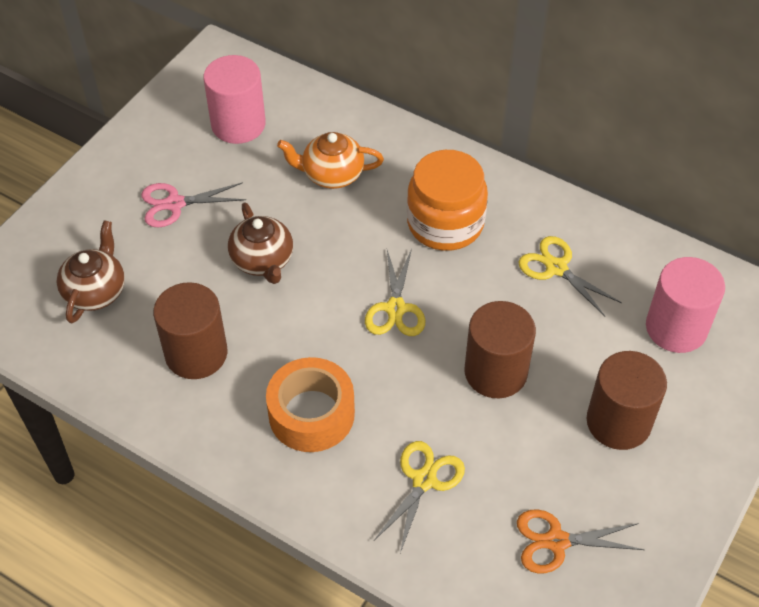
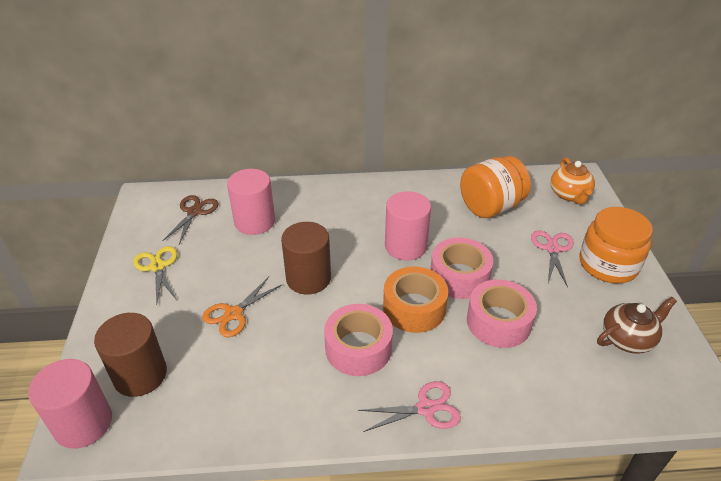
brown cylinder: [153,282,228,379] [465,301,536,398] [587,351,667,450] = 3 -> [94,313,167,397] [281,222,331,294] = 2
brown scissors: none = 0 -> [162,195,219,244] = 1
brown teapot: [56,220,125,323] [228,202,293,284] = 2 -> [597,297,677,354] = 1
orange jar: [407,150,488,251] = 1 -> [460,156,531,218] [579,207,653,283] = 2
pink cylinder: [203,55,266,144] [646,257,725,353] = 2 -> [28,359,112,449] [227,169,275,235] [385,191,431,261] = 3
pink scissors: [141,182,246,228] = 1 -> [358,381,461,432] [531,230,574,287] = 2
pink tape: none = 0 -> [324,304,393,376] [430,237,493,299] [467,280,537,348] = 3
yellow scissors: [365,249,425,336] [374,441,465,553] [518,236,622,317] = 3 -> [133,246,178,305] = 1

